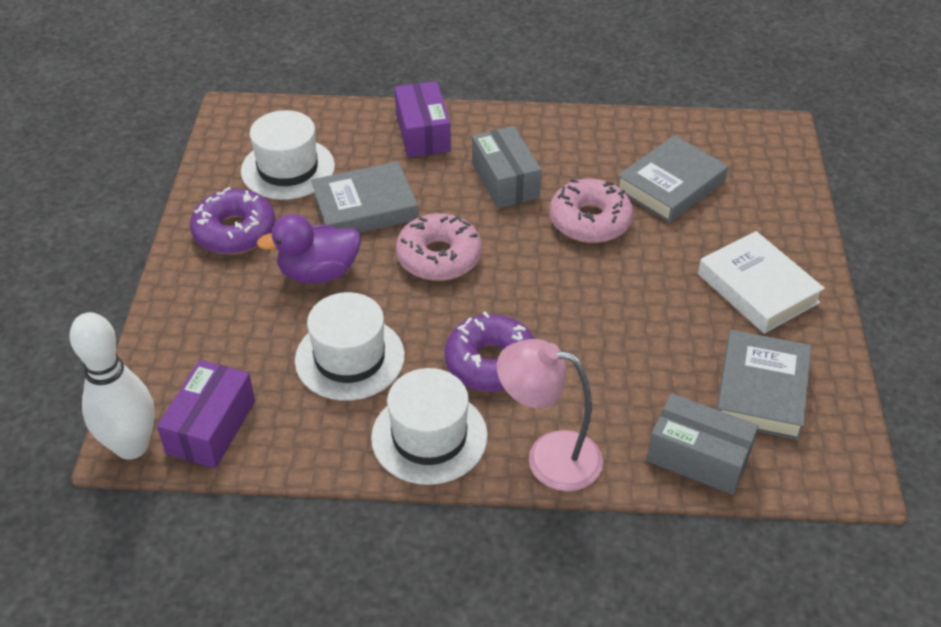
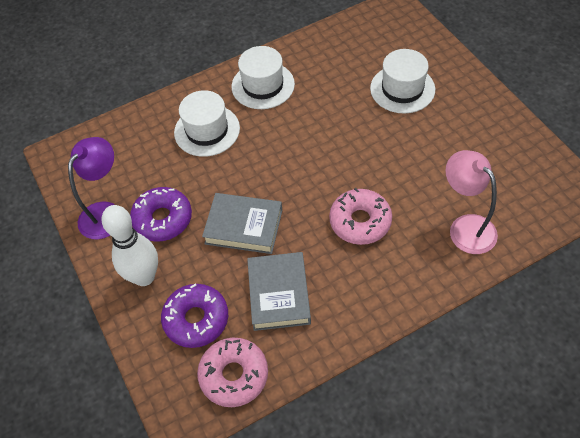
grey book: [311,161,418,233] [618,135,728,223] [716,330,811,440] = 3 -> [202,193,282,254] [247,252,311,331] = 2
grey box: [472,126,542,209] [647,393,759,495] = 2 -> none = 0
purple box: [157,360,255,468] [395,81,451,157] = 2 -> none = 0
purple duck: [257,214,361,284] = 1 -> none = 0
purple lamp: none = 0 -> [68,137,115,239] = 1
white book: [698,231,825,334] = 1 -> none = 0

